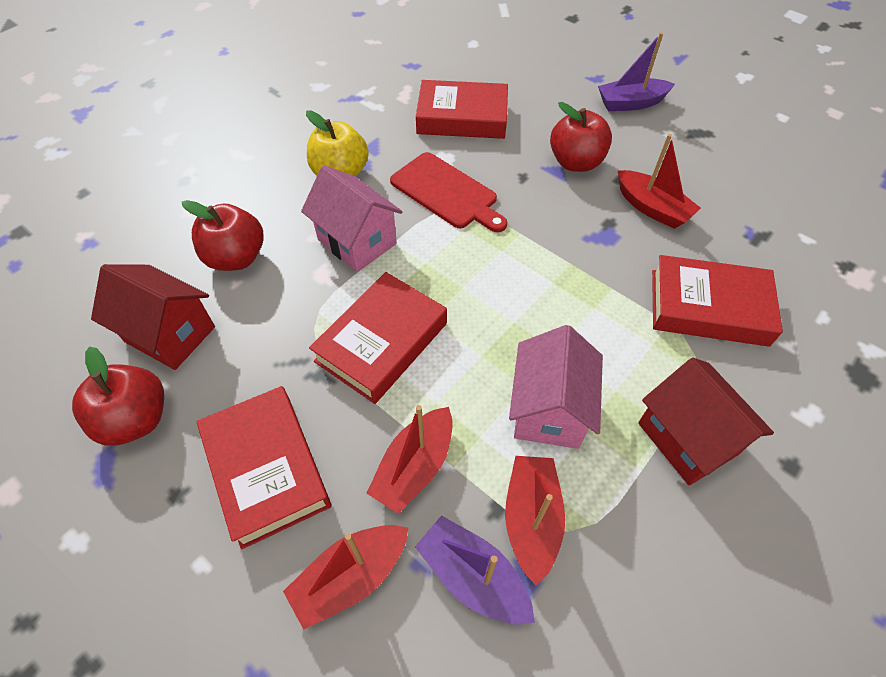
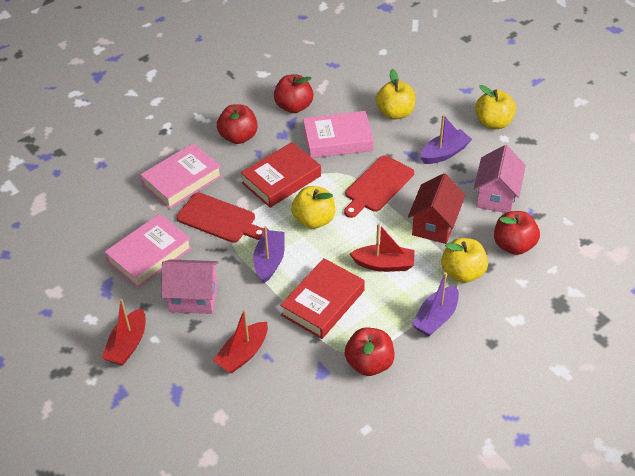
pink book: none = 0 -> [104,214,192,288] [140,143,222,209] [303,111,374,158] = 3
purple boat: [415,515,535,625] [598,32,675,111] = 2 -> [253,226,285,283] [412,272,459,337] [420,114,472,164] = 3
red apple: [72,346,164,446] [182,200,264,271] [550,102,612,172] = 3 -> [217,104,258,144] [274,74,313,113] [345,327,395,376] [494,211,540,255] = 4
red boat: [283,525,408,630] [366,405,452,514] [505,456,565,585] [618,134,701,229] = 4 -> [102,299,146,366] [213,309,268,374] [350,223,415,272] = 3
red book: [196,386,332,549] [309,272,447,404] [416,80,508,139] [652,255,783,347] = 4 -> [241,142,321,208] [280,258,365,339] = 2
red cutting board: [390,152,507,232] = 1 -> [176,192,264,243] [344,155,414,218] = 2
red house: [91,264,215,370] [638,358,774,485] = 2 -> [408,173,465,244] = 1
yellow apple: [306,110,369,177] = 1 -> [291,186,335,229] [376,69,415,119] [441,238,488,283] [475,85,516,129] = 4

